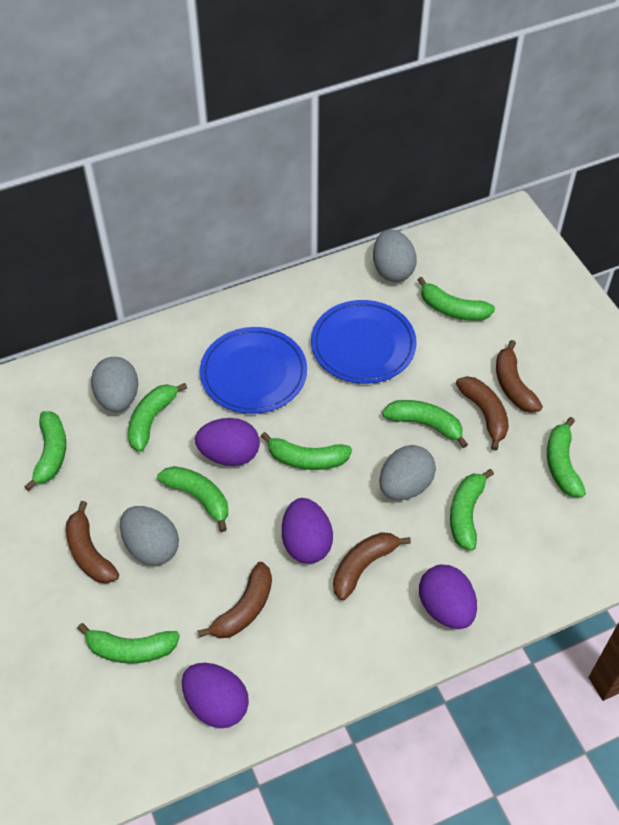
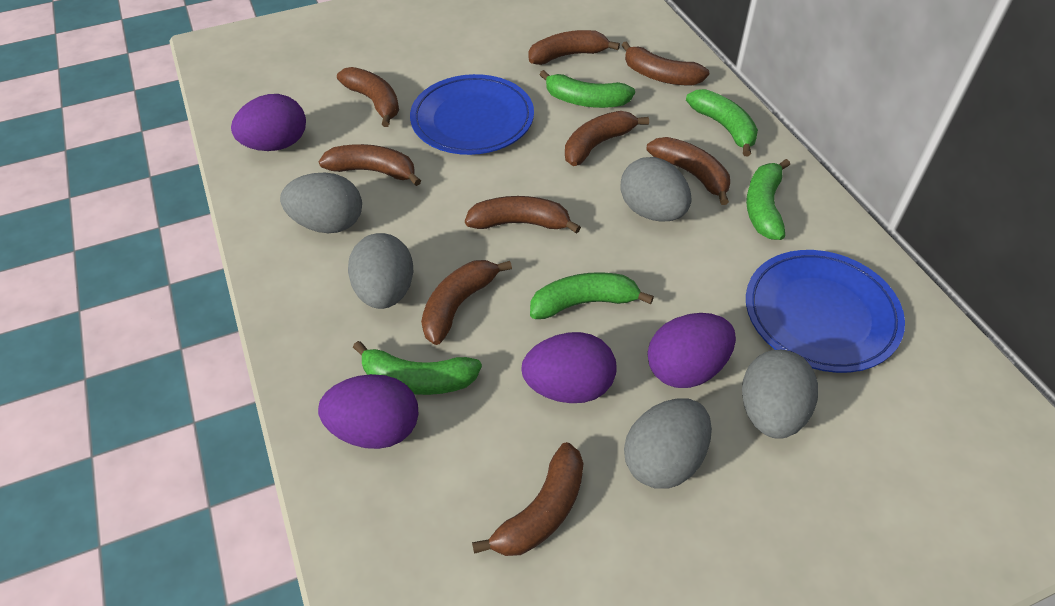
brown banana: [66,501,119,583] [198,562,272,638] [333,532,411,601] [456,376,509,451] [496,340,543,413] = 5 -> [319,144,421,186] [337,67,399,127] [421,260,512,345] [465,196,581,234] [472,442,584,556] [529,30,620,65] [565,111,649,166] [622,41,709,85] [647,137,730,205] = 9
green banana: [24,411,66,491] [77,623,180,664] [128,383,187,452] [157,466,228,532] [261,432,352,470] [382,400,468,448] [418,277,495,321] [450,469,494,551] [547,417,586,497] = 9 -> [353,341,482,395] [530,272,654,319] [539,70,635,108] [686,89,758,157] [746,159,790,240] = 5
grey egg: [91,357,138,412] [120,506,179,566] [373,229,417,282] [379,445,436,500] = 4 -> [280,172,362,233] [348,233,413,309] [621,157,691,222] [624,398,712,489] [742,350,818,439] = 5

